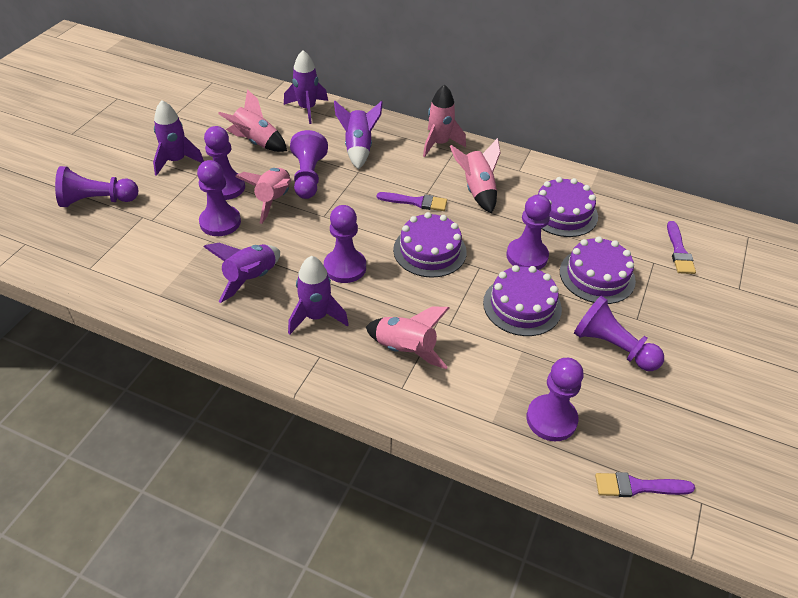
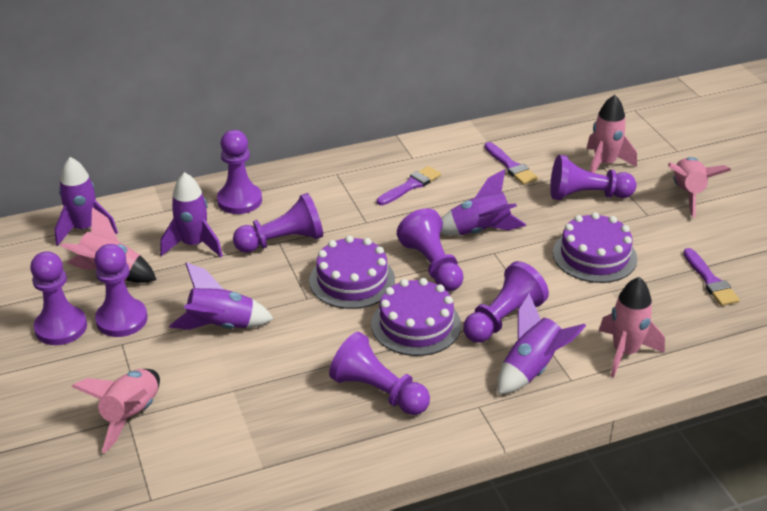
purple cake: [393,212,467,278] [483,265,562,336] [538,177,598,237] [560,236,636,304] = 4 -> [309,236,395,309] [371,278,461,356] [553,212,637,283] = 3

